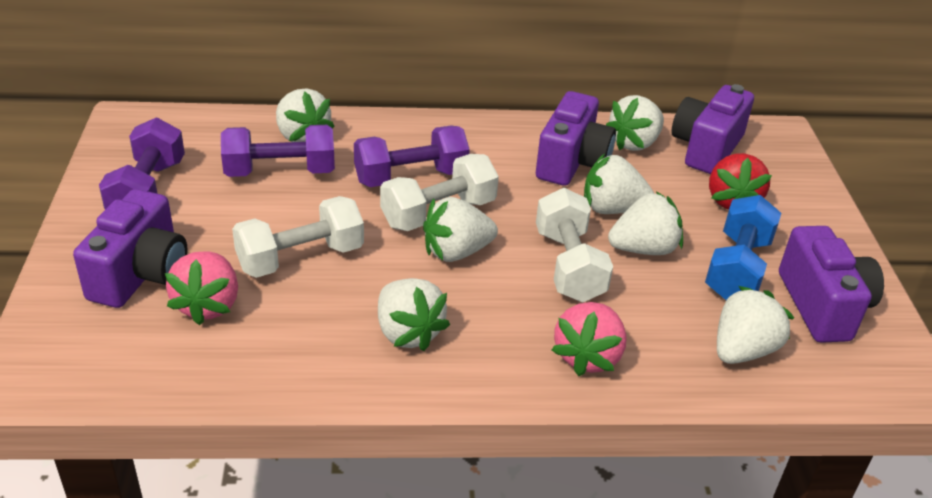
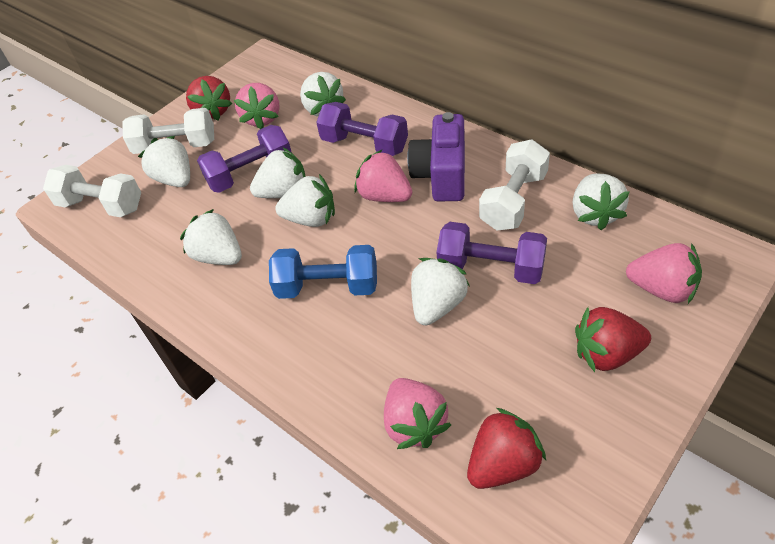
pink strawberry: [165,251,238,325] [552,302,627,376] = 2 -> [234,83,280,129] [354,150,412,202] [384,378,451,449] [626,243,702,304] = 4
purple camera: [73,189,188,308] [536,91,616,186] [671,84,754,174] [779,226,884,343] = 4 -> [407,112,465,202] = 1
red strawberry: [709,153,772,209] = 1 -> [186,76,232,121] [467,408,546,489] [575,307,651,372] = 3

